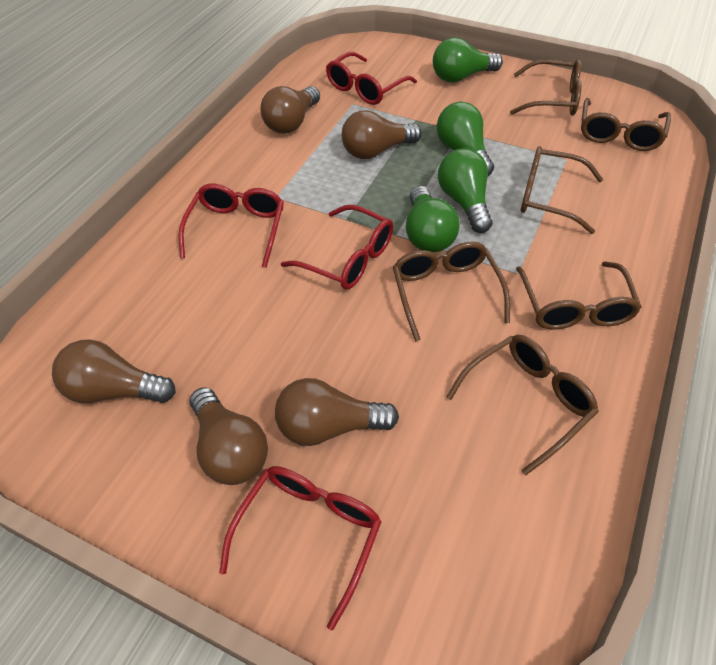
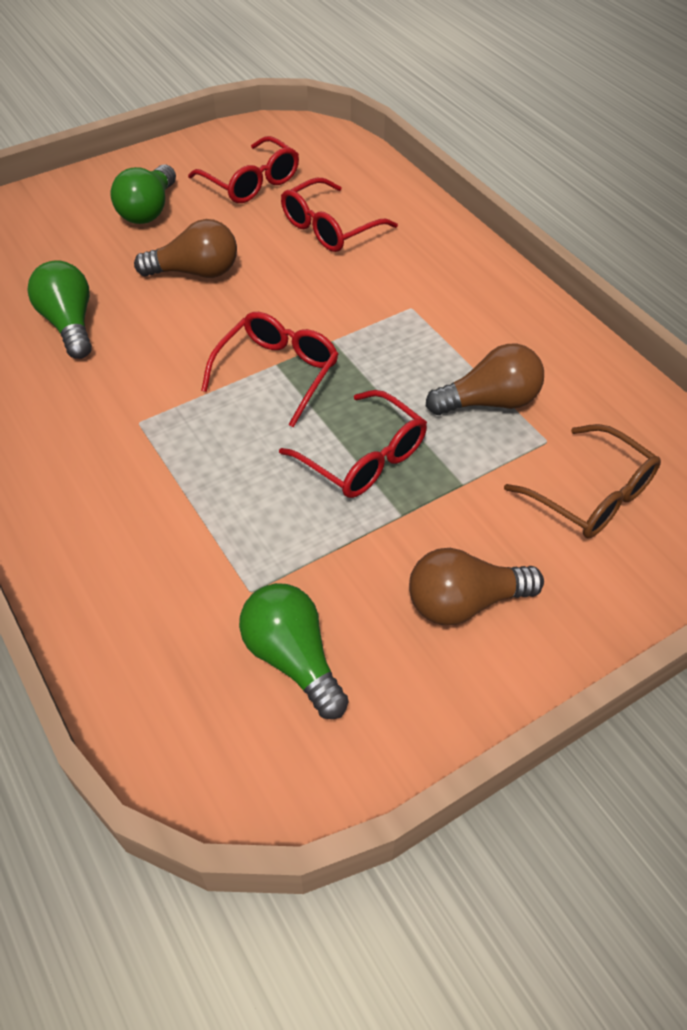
brown glasses: [393,241,510,342] [446,335,599,475] [510,59,582,116] [516,261,642,330] [521,146,603,234] [581,98,671,151] = 6 -> [504,424,661,538] = 1
brown light bulb: [52,339,176,403] [190,387,268,485] [260,86,320,133] [275,378,399,446] [342,110,422,159] = 5 -> [134,219,237,278] [409,548,544,625] [426,344,544,415] = 3
green light bulb: [406,186,460,252] [433,38,503,83] [437,102,494,176] [438,148,493,233] = 4 -> [28,260,92,359] [111,164,176,224] [239,583,349,719] = 3

